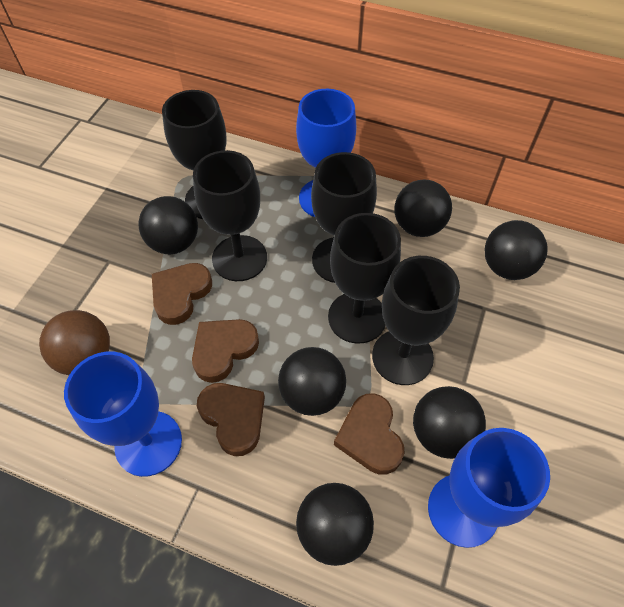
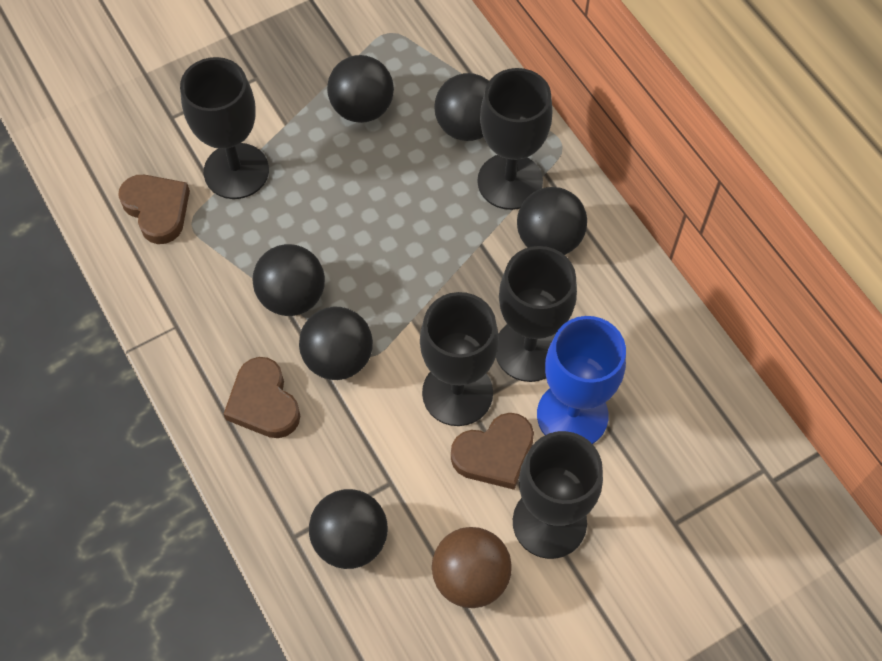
blue goblet: [64,351,182,477] [296,89,357,217] [428,428,550,548] = 3 -> [537,316,626,444] = 1
brown heart: [152,263,212,325] [192,319,259,383] [197,383,265,456] [334,393,405,475] = 4 -> [118,175,190,244] [224,357,300,438] [451,413,534,490] = 3

